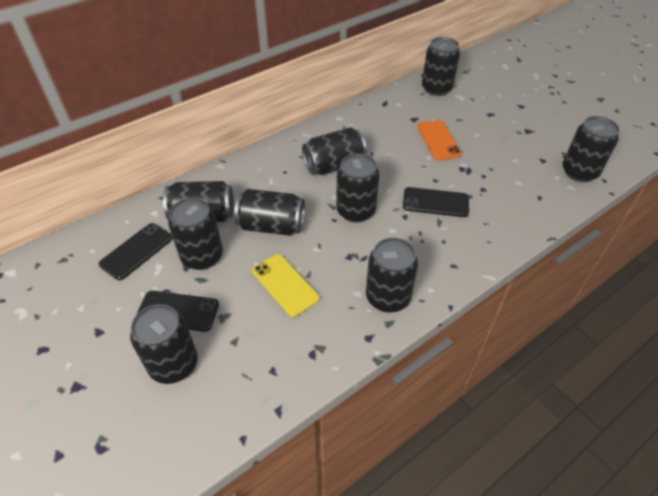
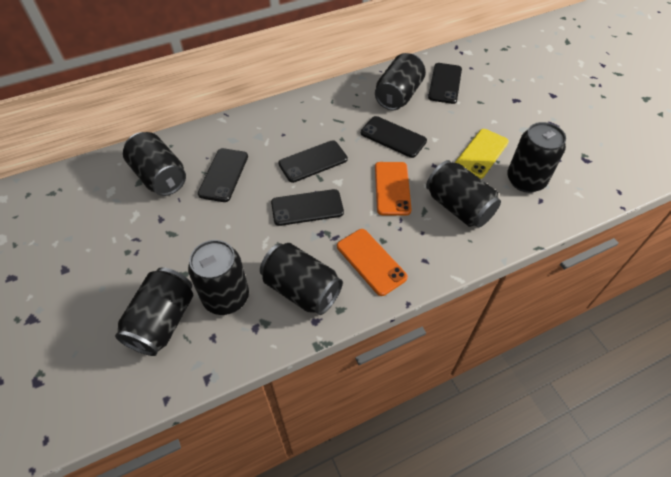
black can: [130,304,198,384] [163,181,234,222] [168,198,223,270] [234,189,305,236] [302,127,367,175] [336,153,379,223] [366,238,418,313] [422,37,460,96] [563,116,620,182] = 9 -> [115,268,193,356] [123,132,186,196] [188,240,249,315] [260,243,343,315] [375,53,426,110] [426,160,501,228] [507,122,566,193] = 7
black phone: [99,223,173,280] [136,291,219,332] [403,187,469,217] = 3 -> [198,148,248,202] [271,189,344,226] [279,140,348,183] [361,116,427,158] [428,63,462,104] = 5
orange phone: [417,120,462,160] = 1 -> [337,229,408,296] [375,162,412,216] = 2

